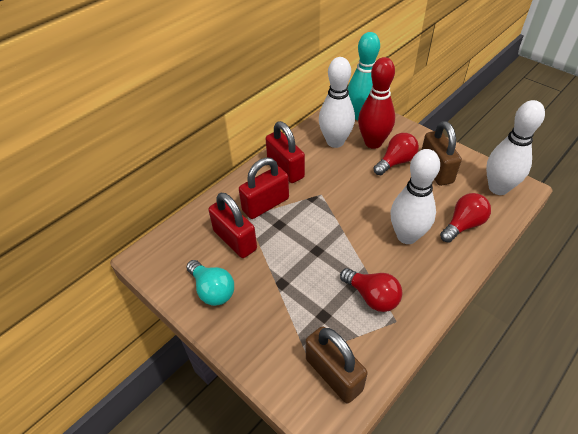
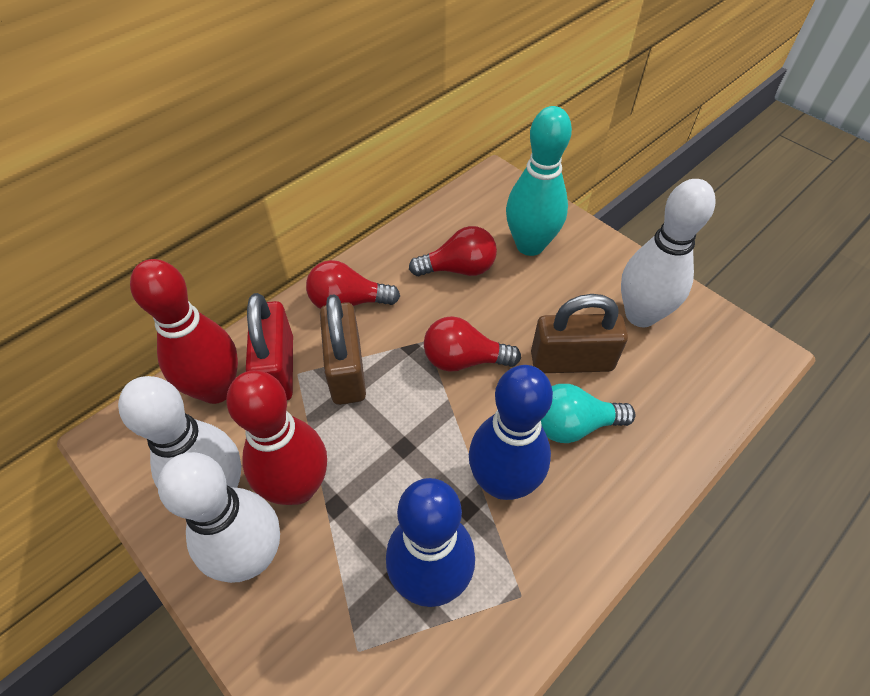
blue bowling pin: none = 0 -> [386,478,475,607] [469,365,553,500] = 2
red bowling pin: [358,57,395,149] = 1 -> [130,259,238,404] [226,370,327,505] = 2
red padlock: [208,193,257,258] [239,157,289,219] [266,121,305,183] = 3 -> [246,293,293,400] = 1

